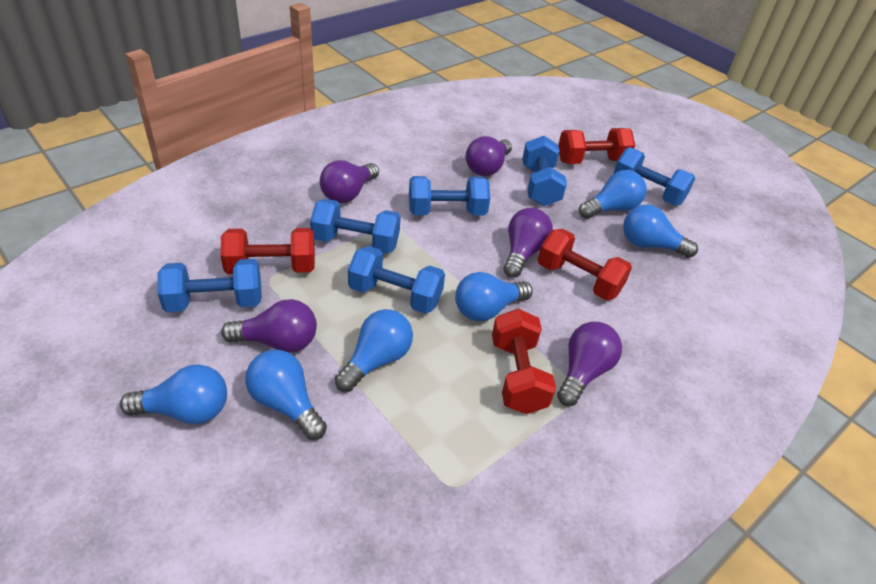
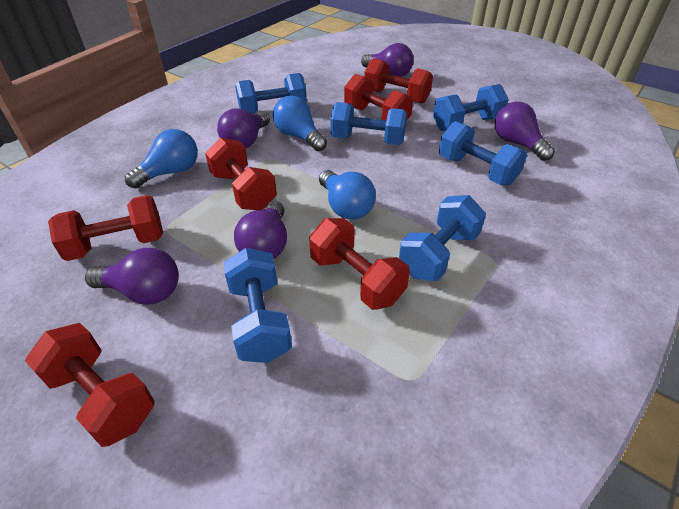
blue light bulb: [120,364,227,424] [245,350,327,440] [335,309,413,392] [455,272,533,321] [579,170,646,219] [623,204,698,258] = 6 -> [125,129,198,188] [273,96,327,151] [319,170,376,220] = 3
red dumbbell: [220,228,315,274] [492,309,556,414] [538,229,632,301] [558,128,635,164] = 4 -> [25,323,155,447] [48,195,163,261] [205,138,277,210] [309,218,410,310] [344,74,413,120] [364,58,433,104] = 6

